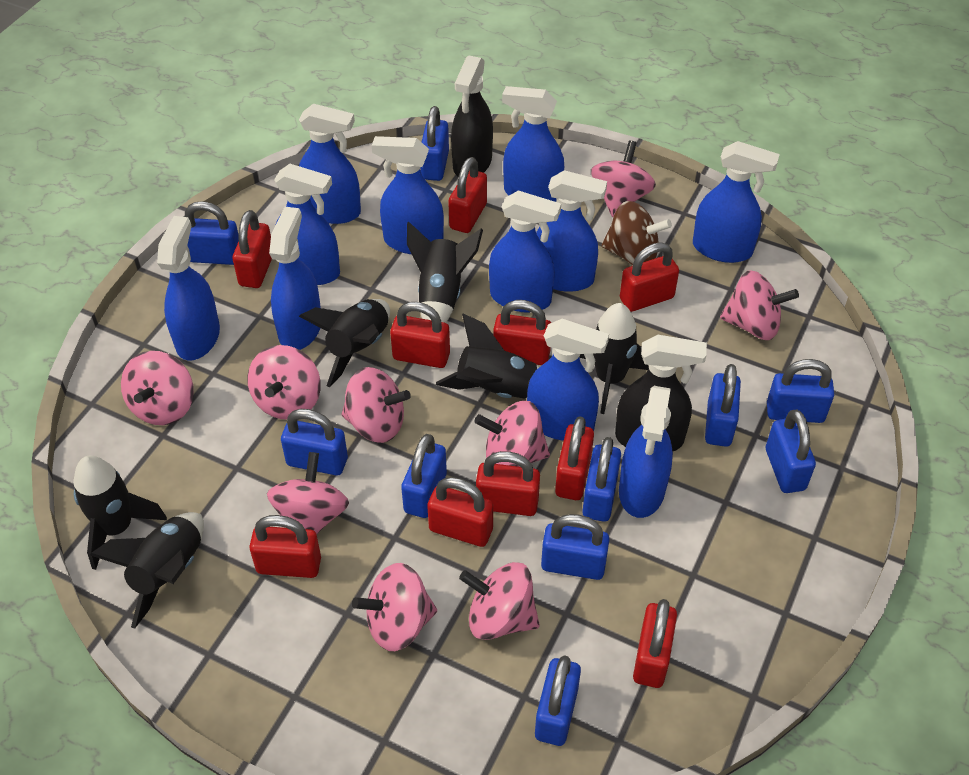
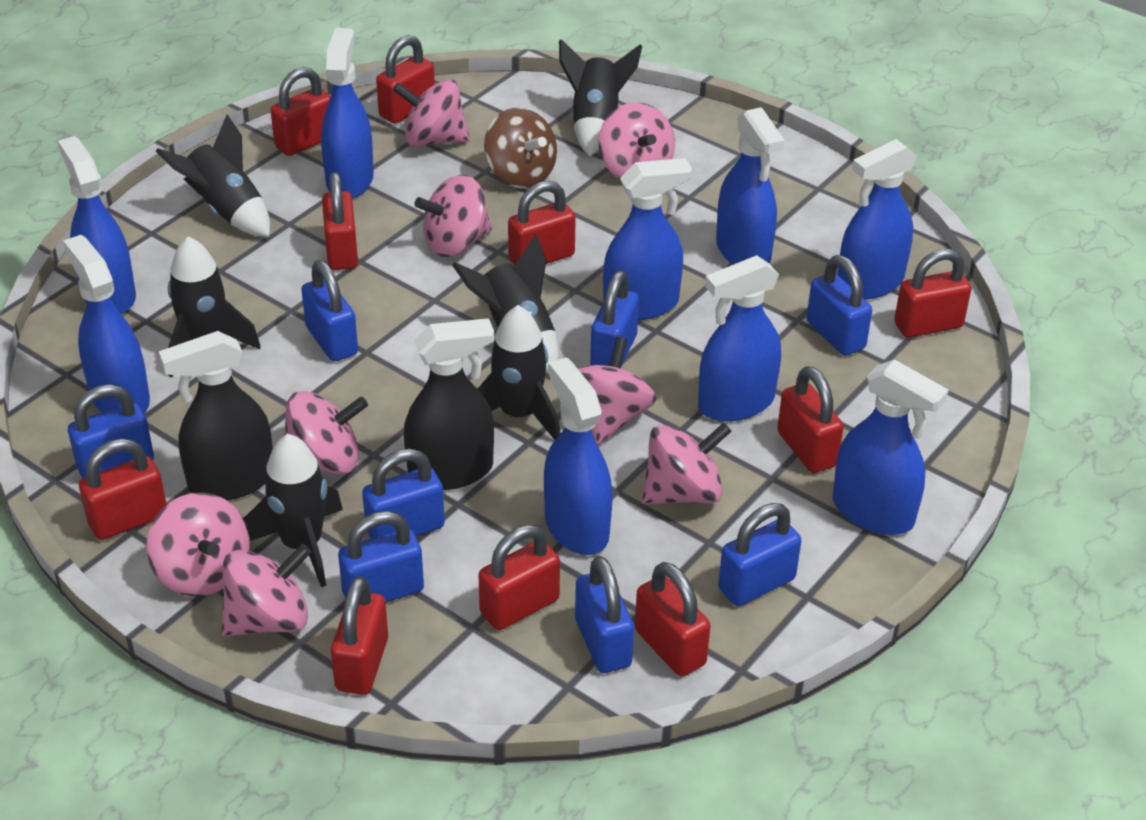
blue padlock: [185,201,239,265] [281,409,348,475] [401,434,447,518] [421,106,449,181] [535,655,581,746] [541,514,609,580] [582,437,621,522] [705,364,741,447] [766,409,816,493] [767,359,834,423] = 10 -> [68,384,154,479] [301,260,358,362] [338,511,424,602] [362,449,445,539] [575,556,634,673] [590,270,639,367] [718,503,801,606] [807,255,872,356] = 8
blue spray bottle: [157,216,220,360] [269,207,321,350] [274,164,340,285] [299,104,361,224] [372,136,444,254] [489,191,561,313] [502,86,564,202] [527,319,609,441] [536,170,607,292] [619,386,673,518] [693,141,780,263] = 11 -> [58,136,136,314] [63,235,150,413] [321,28,374,198] [544,357,613,555] [603,158,692,320] [698,255,781,422] [716,107,785,265] [833,359,949,535] [838,139,917,300] = 9
pink spinning top: [121,351,194,425] [247,345,321,420] [267,452,349,534] [341,367,411,443] [352,563,437,651] [459,562,540,640] [474,401,550,467] [591,140,656,217] [720,270,799,340] = 9 -> [147,493,250,597] [222,544,311,637] [284,391,368,474] [393,79,470,147] [415,175,492,257] [578,337,656,445] [598,102,675,179] [642,423,732,505] = 8

